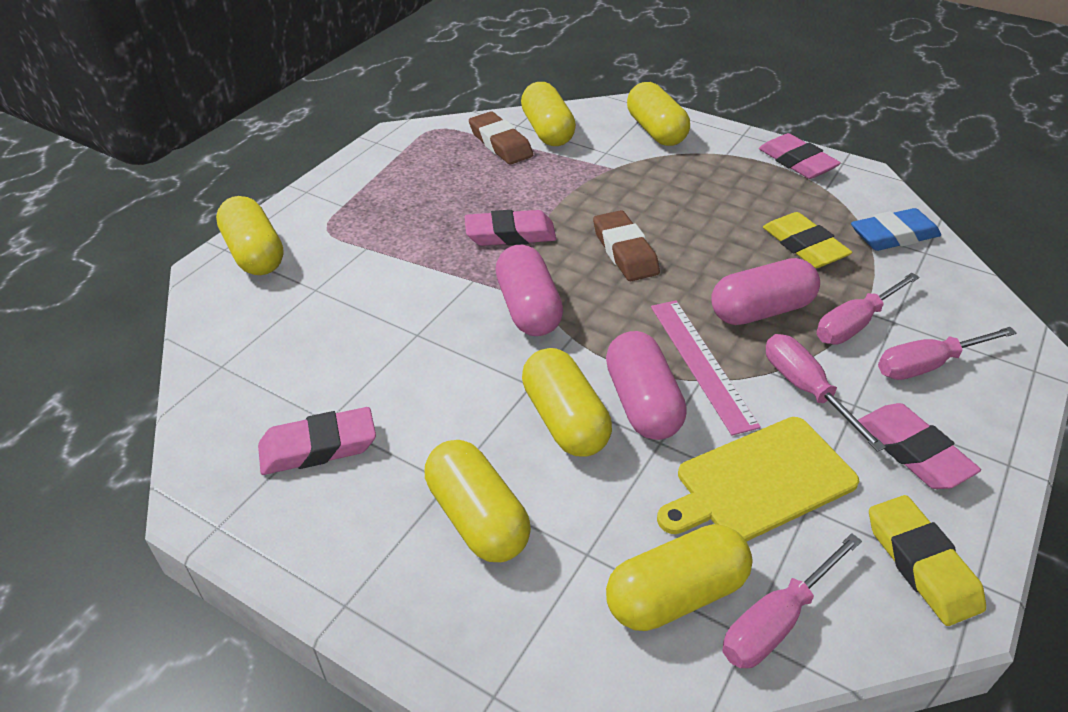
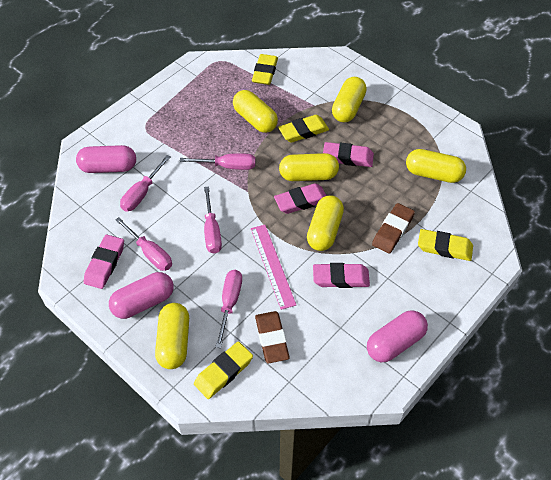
blue eraser: [851,208,941,251] = 1 -> none = 0
pink screwdriver: [722,533,862,668] [766,334,886,452] [817,273,919,344] [878,327,1017,380] = 4 -> [115,217,172,271] [120,155,170,211] [180,153,255,170] [204,186,222,254] [215,270,242,348] = 5
yellow cutting board: [657,417,859,542] = 1 -> none = 0
yellow eraser: [763,212,852,268] [869,495,986,626] = 2 -> [194,341,253,399] [252,54,278,85] [278,115,329,143] [418,229,473,261] = 4

